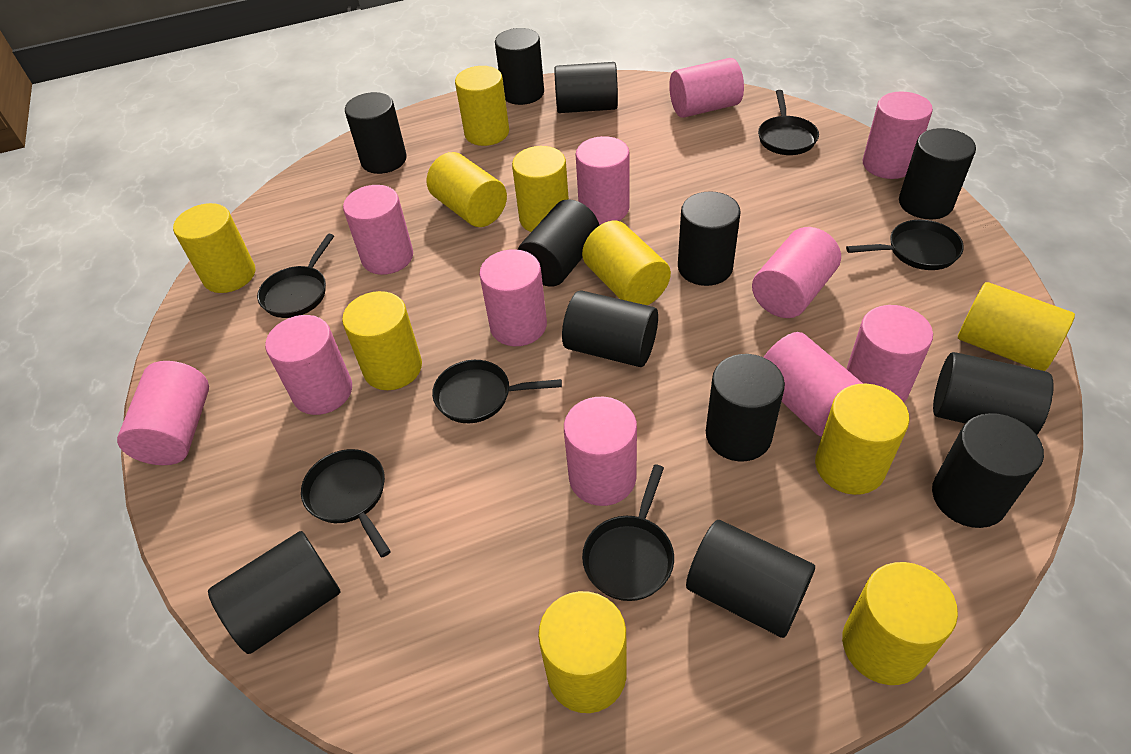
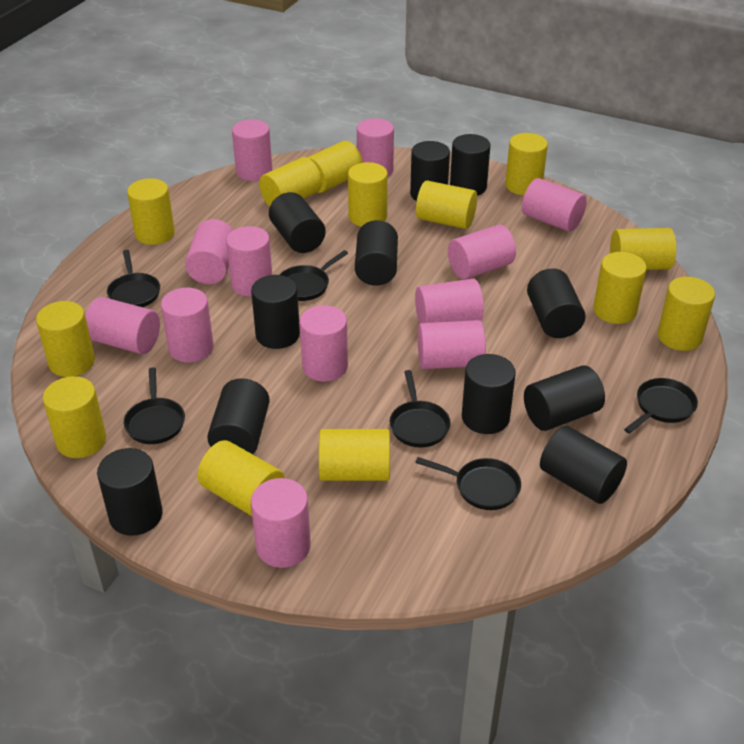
black cylinder: [208,531,341,654] [345,92,407,174] [495,28,544,105] [518,199,600,287] [554,62,618,113] [562,290,658,367] [678,191,741,286] [686,520,815,638] [706,354,785,461] [899,128,976,219] [932,413,1044,528] [933,352,1053,435] = 12 -> [97,448,163,536] [207,378,270,454] [251,275,300,349] [269,192,326,253] [355,220,398,286] [410,141,450,201] [450,134,491,196] [462,354,516,434] [524,365,605,431] [527,268,586,338] [540,426,627,504] = 11
pink cylinder: [117,361,209,465] [265,315,352,415] [343,185,413,275] [479,249,547,346] [564,397,637,506] [576,136,629,224] [669,58,744,118] [752,227,841,318] [764,332,863,437] [846,305,933,402] [863,92,933,179] = 11 -> [85,297,160,354] [161,288,214,363] [185,219,233,284] [226,226,272,296] [232,120,272,181] [251,478,311,568] [300,305,348,382] [357,118,394,177] [415,279,484,323] [418,320,486,369] [448,225,516,279] [522,178,587,232] = 12
yellow cylinder: [173,203,255,293] [342,291,422,390] [427,152,507,227] [455,66,509,146] [512,146,569,232] [538,591,627,713] [582,221,671,305] [815,384,909,495] [842,562,958,685] [958,282,1075,371] = 10 -> [36,301,95,377] [43,376,106,458] [127,178,175,245] [197,440,284,516] [259,157,322,207] [307,141,363,193] [319,429,390,481] [348,162,388,227] [416,180,477,229] [505,133,548,195] [593,252,647,324] [610,228,676,270] [658,277,715,351] = 13

